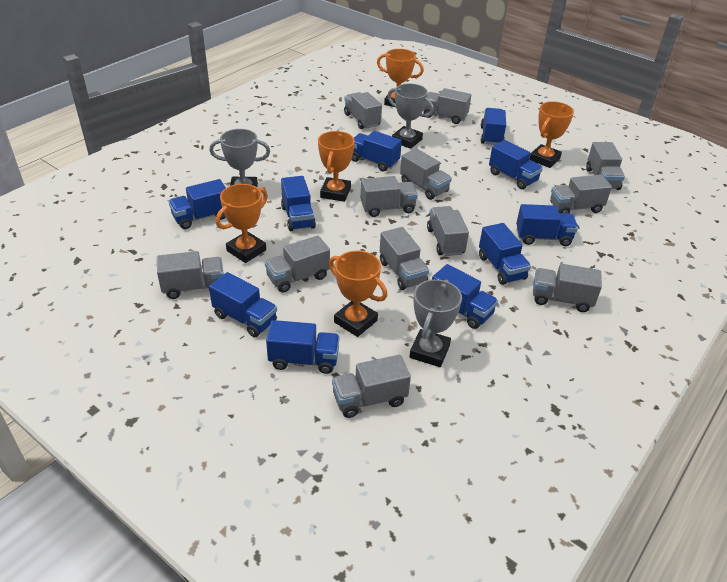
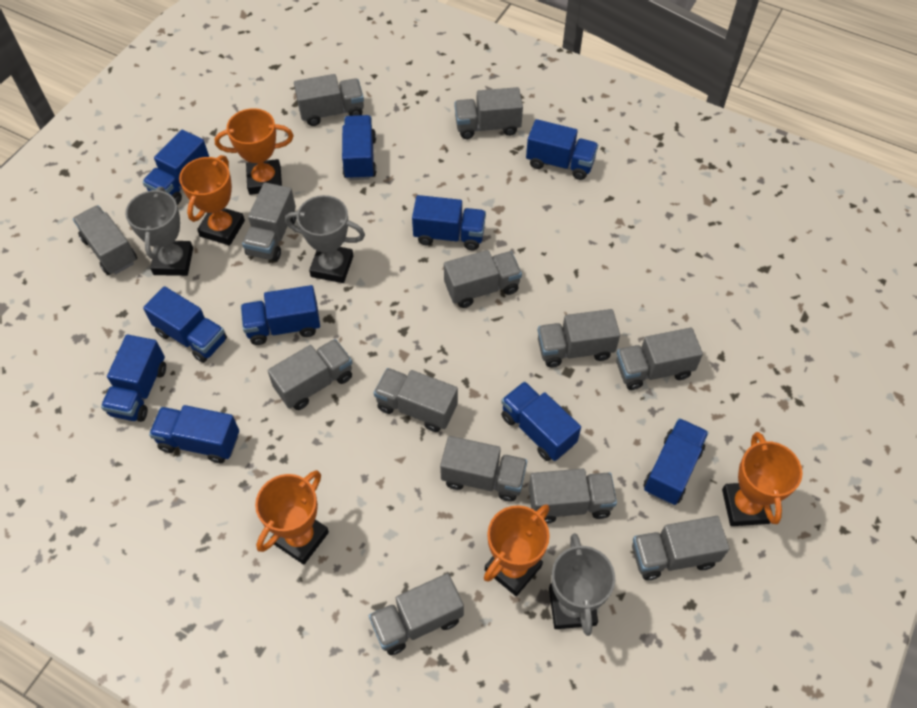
grey truck: [157,251,224,299] [265,236,330,292] [332,355,411,418] [344,92,382,129] [361,176,418,217] [380,227,429,290] [400,148,452,200] [423,88,471,124] [427,206,469,256] [533,264,602,312] [550,175,612,214] [586,142,625,190] = 12 -> [73,205,137,275] [242,182,296,261] [268,339,352,410] [294,74,364,126] [369,573,464,655] [374,368,458,432] [440,436,527,502] [444,250,522,308] [454,87,523,139] [529,468,617,524] [538,309,620,368] [616,328,703,390] [632,516,729,580] = 13

